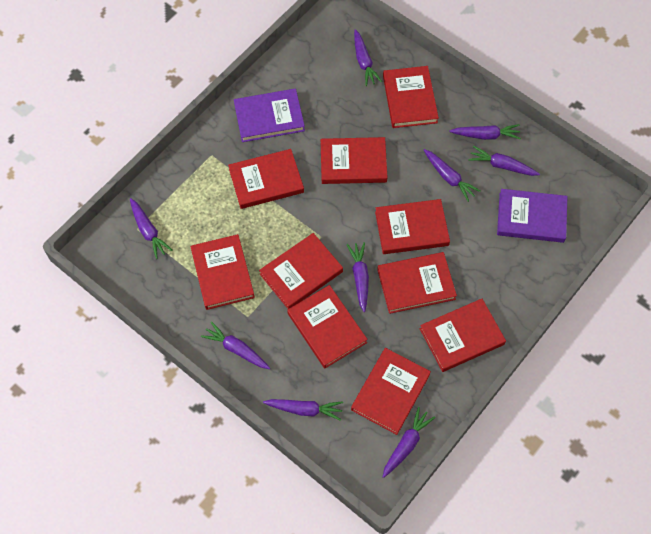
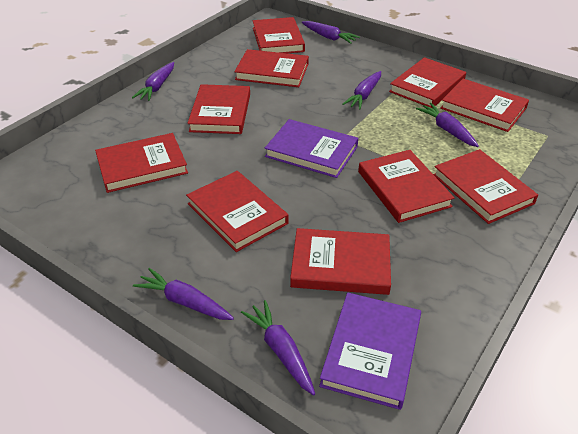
purple carrot: [130,198,172,259] [201,321,270,369] [263,399,343,421] [347,242,369,312] [354,29,382,86] [383,407,435,478] [424,149,480,202] [449,124,521,140] [469,146,540,176] = 9 -> [132,62,174,101] [133,268,234,320] [241,300,315,396] [302,21,360,44] [343,71,381,110] [416,103,479,147] = 6

